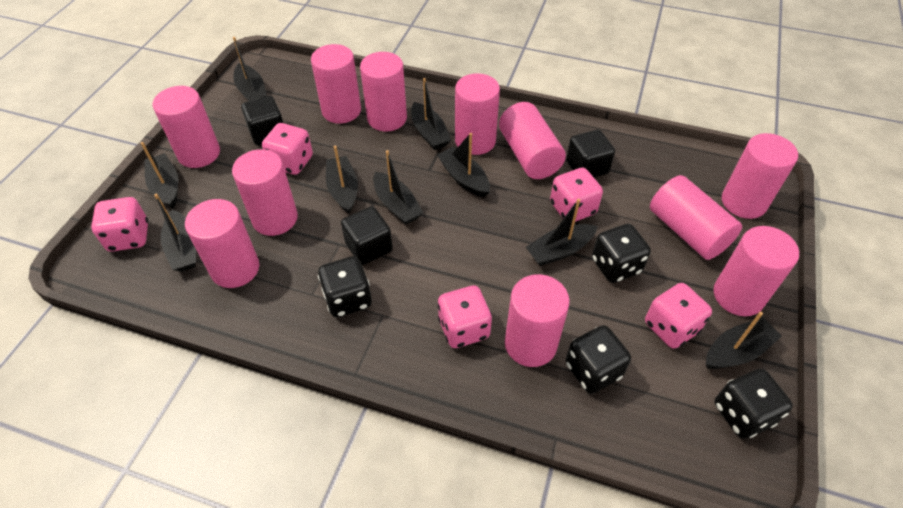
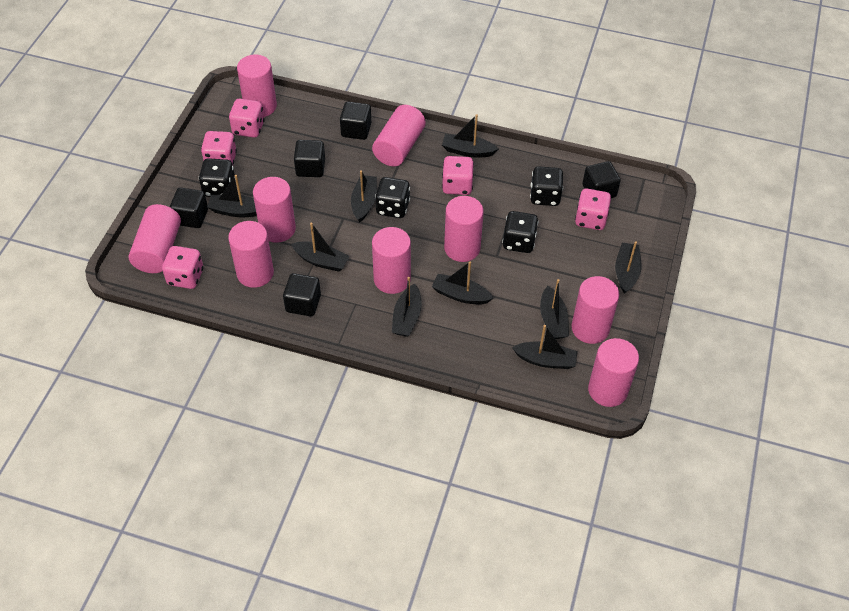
black cube: [241,96,283,145] [341,206,393,265] [566,130,615,178] = 3 -> [170,187,208,228] [283,273,321,316] [294,140,325,177] [340,101,371,140] [583,161,621,198] = 5
pink cylinder: [152,86,220,168] [185,199,259,288] [232,149,298,236] [311,44,361,123] [360,52,407,132] [455,73,500,155] [499,102,566,179] [505,274,570,367] [650,175,742,260] [714,226,799,316] [722,133,798,219] = 11 -> [129,204,181,273] [228,221,274,288] [237,55,277,117] [253,177,296,243] [372,105,426,166] [372,227,411,294] [444,196,484,262] [571,276,619,344] [588,338,639,407] = 9

